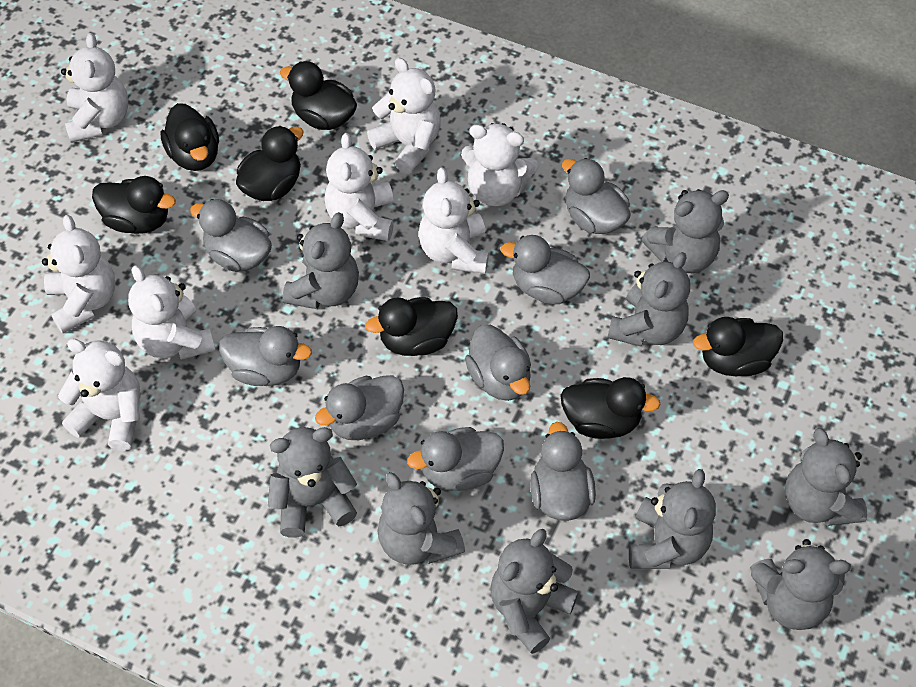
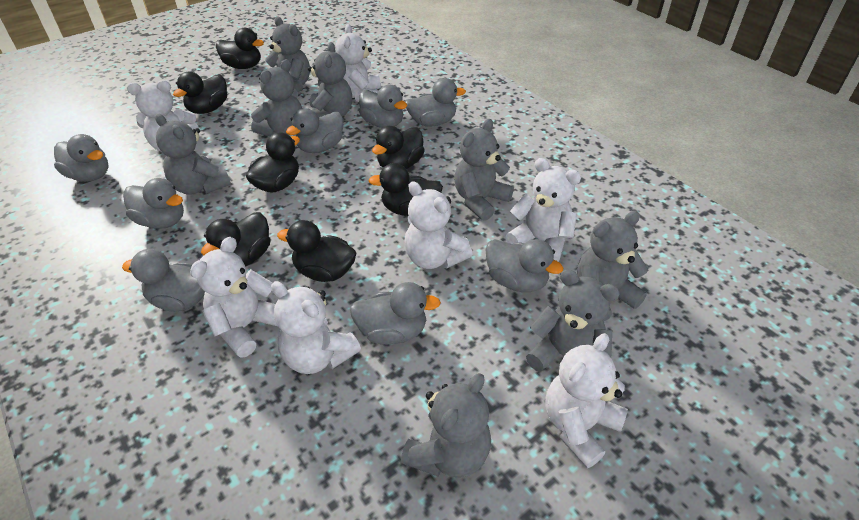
grey teddy bear: [268,427,357,538] [283,212,359,309] [377,472,465,565] [490,529,579,654] [608,252,690,347] [629,469,716,569] [642,189,729,273] [750,539,851,630] [785,428,867,526] = 9 -> [155,114,231,195] [251,59,302,136] [265,17,310,92] [308,42,352,117] [401,373,491,478] [454,119,514,221] [526,269,620,372] [577,211,649,321] = 8
white teddy bear: [42,215,115,333] [58,339,140,451] [61,33,128,143] [128,265,215,360] [325,133,394,241] [367,58,441,174] [419,167,489,274] [461,123,538,206] = 8 -> [127,80,199,152] [190,237,278,358] [271,281,361,374] [335,24,381,102] [405,181,472,269] [506,158,581,261] [545,333,628,468] = 7

